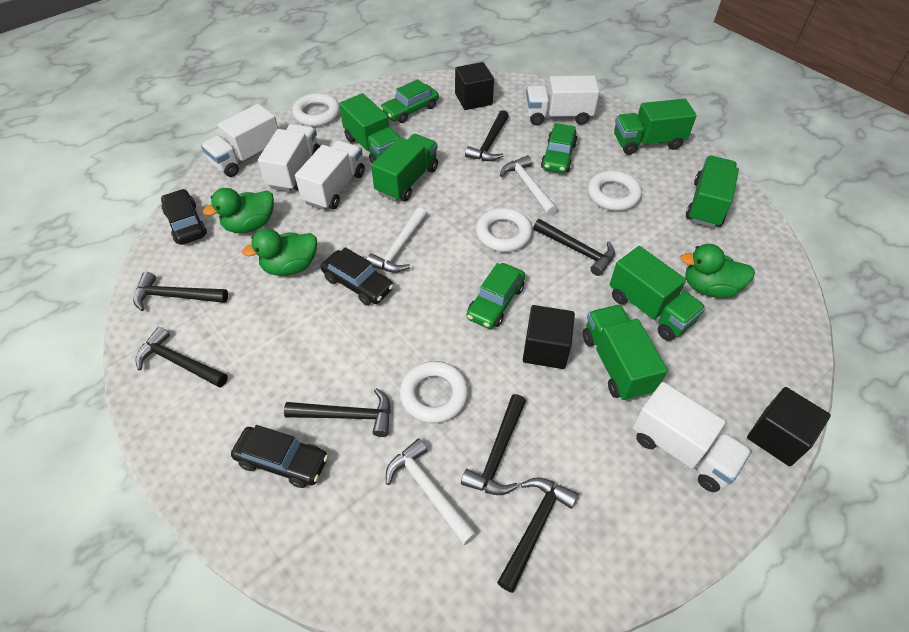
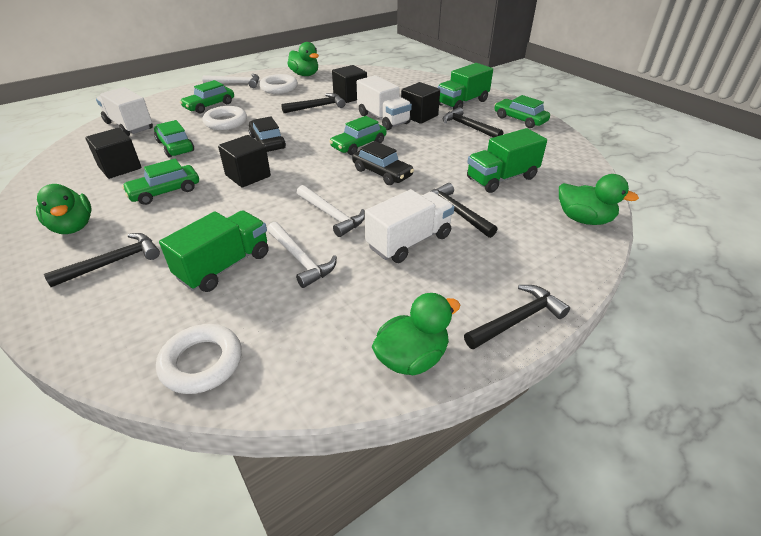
black car: [161,189,207,245] [231,425,328,488] [321,247,394,305] = 3 -> [249,117,286,152] [352,141,414,185] = 2
black cube: [455,62,494,110] [523,305,575,369] [747,387,831,466] = 3 -> [85,128,141,179] [218,135,271,188] [332,65,367,103] [401,82,440,124] = 4
black hammer: [133,272,228,311] [136,327,228,388] [284,388,391,437] [461,394,526,495] [465,110,509,161] [497,477,578,593] [533,219,615,276] = 7 -> [44,233,160,287] [281,93,346,113] [430,183,498,238] [443,107,503,137] [464,285,570,349] = 5
green car: [380,79,439,123] [466,263,525,329] [541,123,577,173] = 3 -> [122,158,199,205] [154,120,194,157] [180,80,234,114] [329,116,387,155] [494,95,550,128] = 5
green duck: [203,188,274,233] [242,229,317,276] [680,244,755,298] = 3 -> [36,184,92,234] [287,42,319,76] [372,293,460,375] [559,174,639,225] = 4
green truck: [339,93,400,164] [371,134,438,201] [583,305,668,401] [610,246,706,341] [614,99,697,155] [686,156,739,228] = 6 -> [159,210,269,292] [438,63,493,110] [467,128,547,193] = 3
white ring: [292,93,340,127] [400,361,468,423] [476,208,532,252] [588,170,642,211] = 4 -> [156,324,242,394] [203,106,247,130] [260,74,298,94] = 3
white truck: [201,104,278,177] [258,124,320,192] [295,140,365,210] [526,75,600,125] [632,382,752,492] = 5 -> [96,87,153,136] [357,75,412,130] [365,189,454,263] = 3

